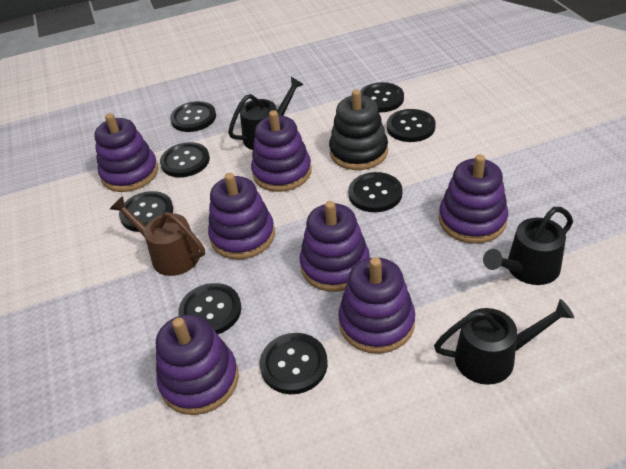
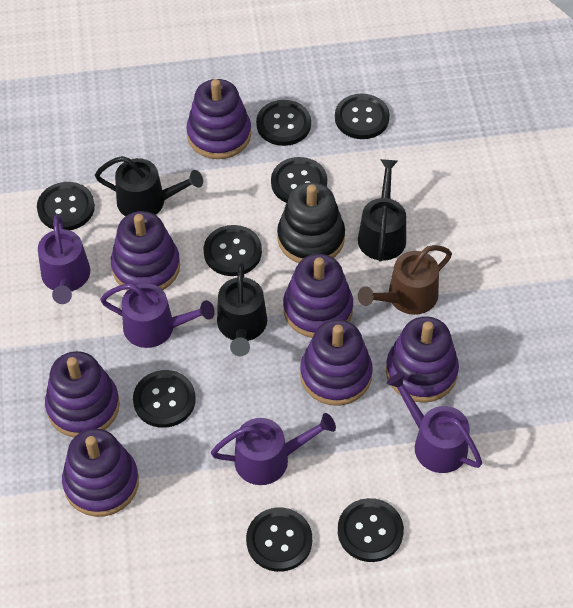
purple watering can: none = 0 -> [38,215,90,304] [100,283,215,348] [211,413,336,485] [387,372,482,473] = 4

